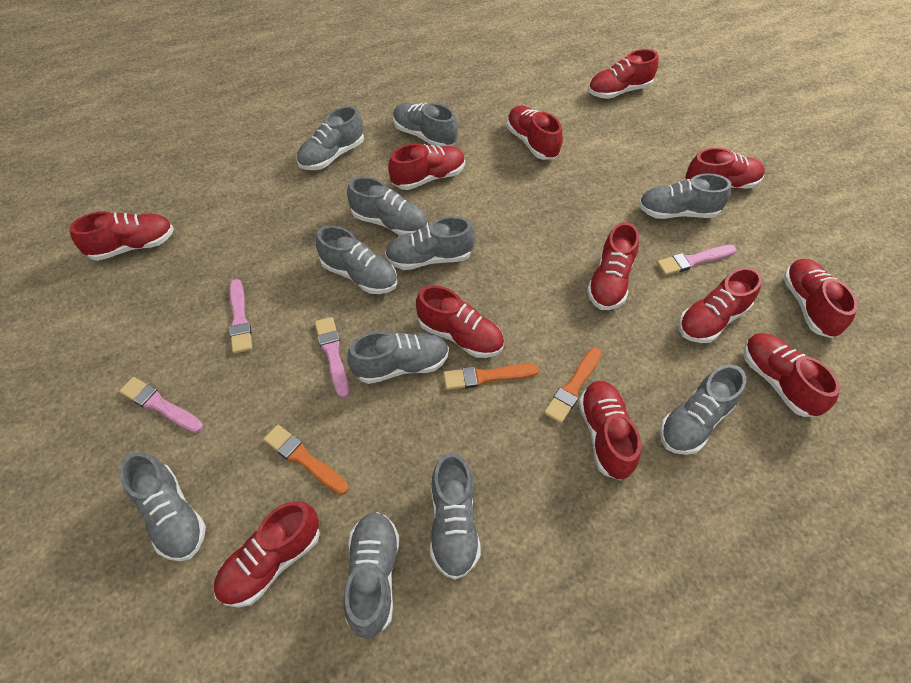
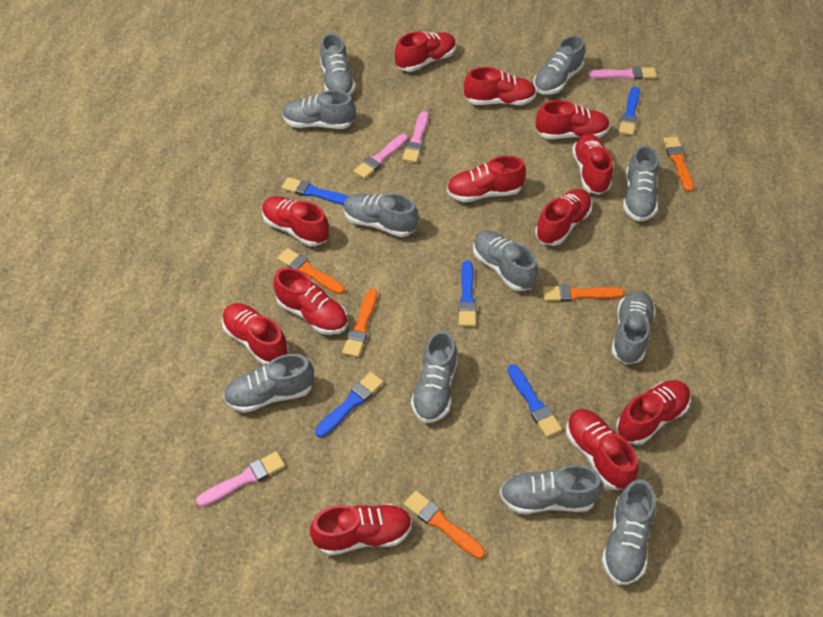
blue brush: none = 0 -> [282,177,349,205] [315,372,384,437] [458,260,477,327] [507,364,562,437] [619,87,640,135] = 5
orange brush: [263,425,348,495] [443,364,539,390] [544,347,602,423] = 3 -> [277,248,345,295] [342,289,377,357] [404,490,485,559] [543,285,625,302] [663,137,694,192] = 5

